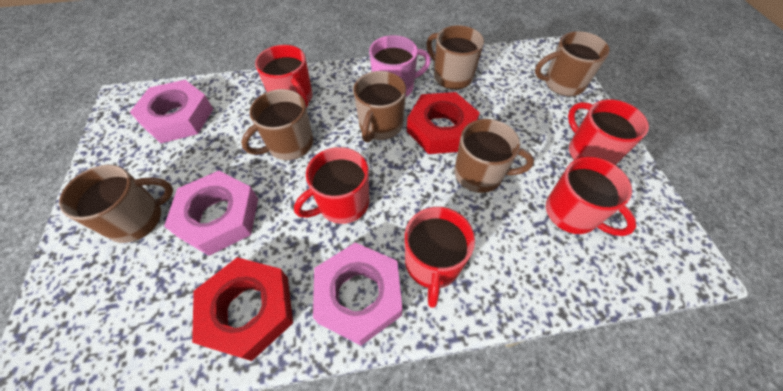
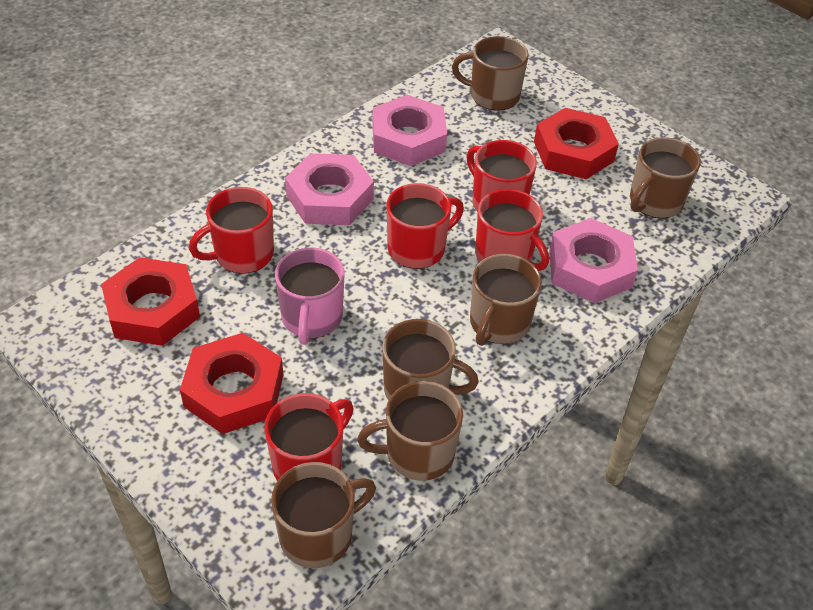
red nut: [192,257,293,361] [407,92,480,154] = 2 -> [101,257,200,346] [180,333,283,434] [534,108,619,179] = 3

